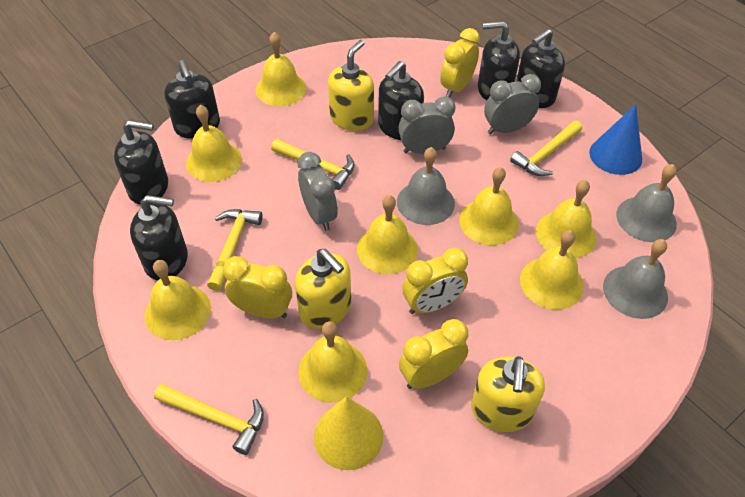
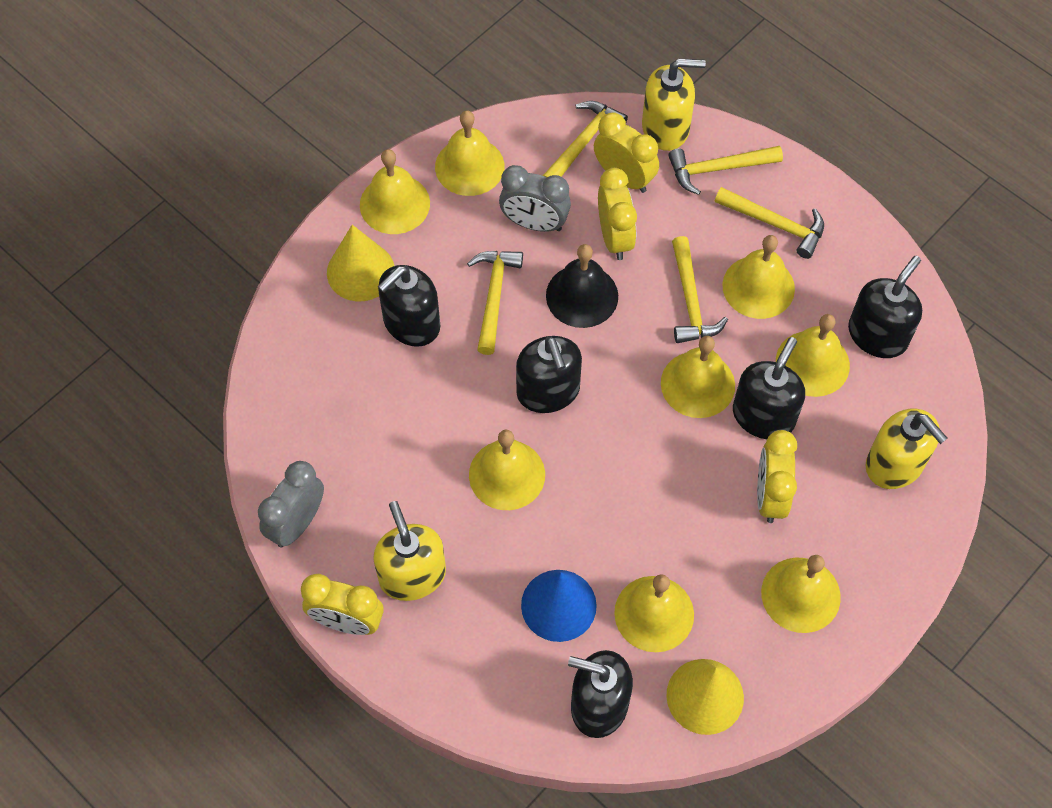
black bell: none = 0 -> [546,244,618,328] = 1
black soap dispenser: [114,120,168,205] [130,195,188,281] [164,60,220,139] [378,61,424,140] [478,21,520,100] [516,28,565,108] = 6 -> [378,265,441,347] [516,336,582,413] [568,650,633,738] [733,337,805,439] [848,256,922,358] = 5
grey bell: [397,147,455,225] [603,239,668,319] [616,164,677,242] = 3 -> none = 0
grey clock: [297,152,338,231] [399,96,455,154] [484,74,541,134] = 3 -> [258,461,324,547] [499,165,571,232] = 2
yellow cone: [314,396,383,470] = 1 -> [327,225,394,301] [666,659,744,735] = 2
yellow hammer: [154,384,264,455] [207,209,263,291] [271,139,355,190] [510,121,582,176] = 4 -> [467,251,523,355] [543,101,628,177] [668,146,783,195] [672,236,728,343] [715,187,824,259] = 5

